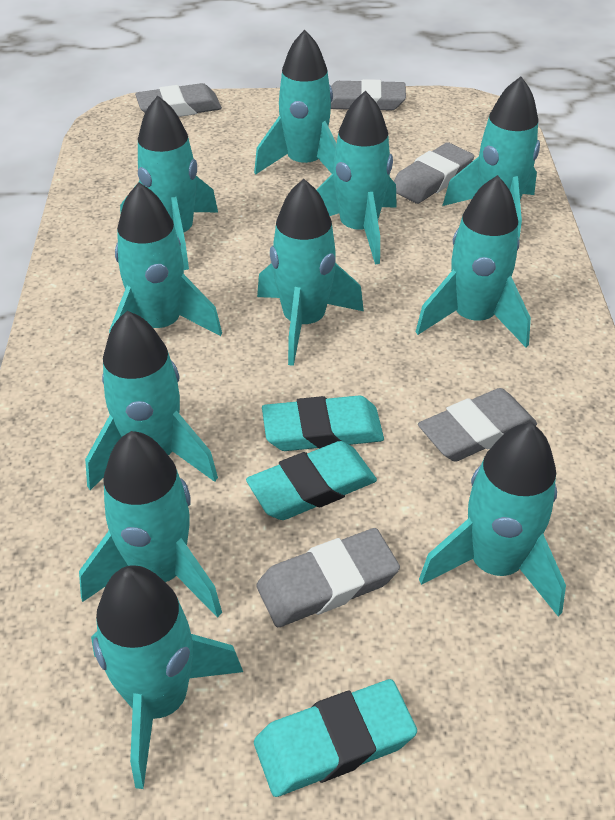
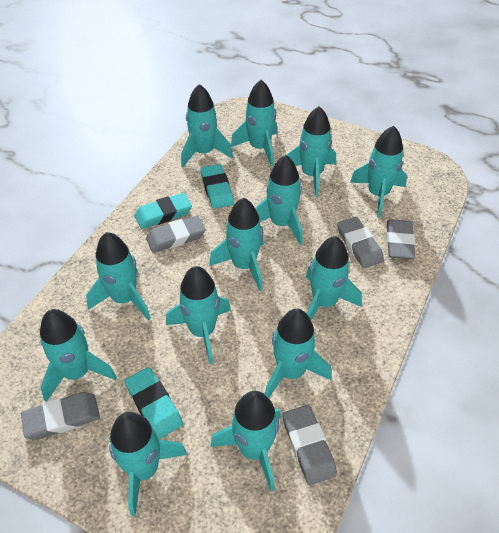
turquoise rocket: [79,431,222,618] [85,311,218,490] [91,565,243,789] [109,182,222,336] [120,96,218,270] [254,30,336,175] [257,179,364,366] [316,91,397,265] [415,175,531,347] [419,423,566,616] [442,77,540,238] = 11 -> [40,309,117,402] [86,232,151,320] [109,412,188,516] [166,266,231,364] [181,84,233,167] [209,198,264,291] [210,391,281,492] [231,80,277,167] [255,155,302,245] [265,308,332,398] [286,106,336,197] [306,236,362,320] [350,126,407,217] = 13

